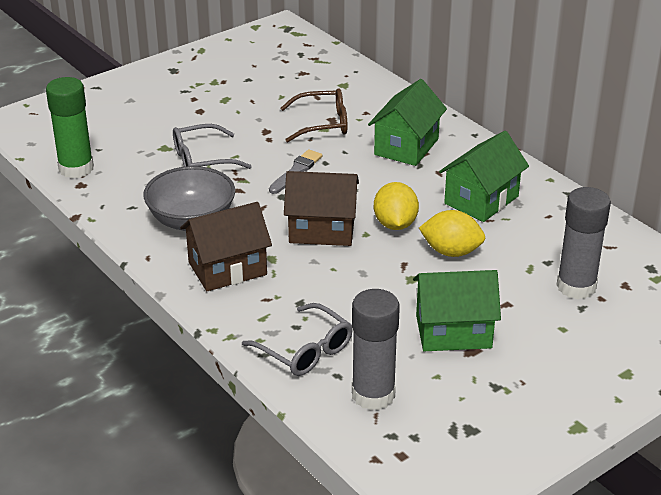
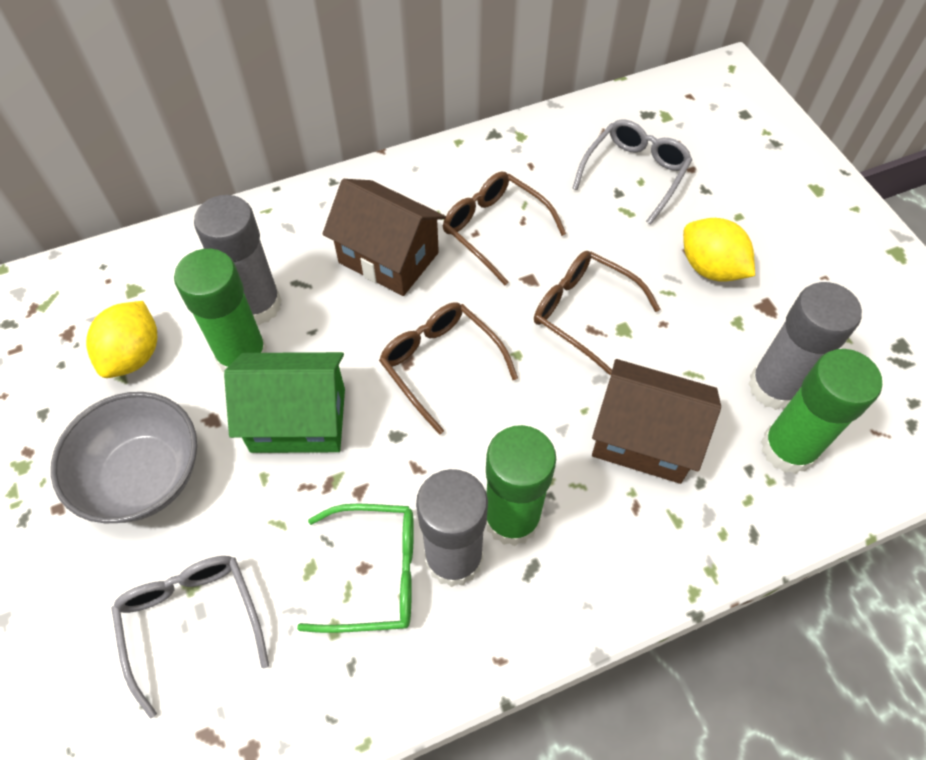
brown glasses: [281,88,348,142] = 1 -> [379,303,518,435] [443,171,566,285] [534,251,660,375] = 3
green glasses: none = 0 -> [297,503,414,633] = 1
green glue stick: [46,77,94,178] = 1 -> [174,249,267,372] [486,425,556,546] [761,349,882,474] = 3
green house: [368,79,447,166] [413,270,501,351] [439,131,529,222] = 3 -> [224,352,345,453] = 1
grey brush: [269,149,322,194] = 1 -> none = 0
grey glue stick: [352,289,400,410] [556,187,611,299] = 2 -> [194,195,282,325] [416,469,488,587] [748,282,862,410] = 3

